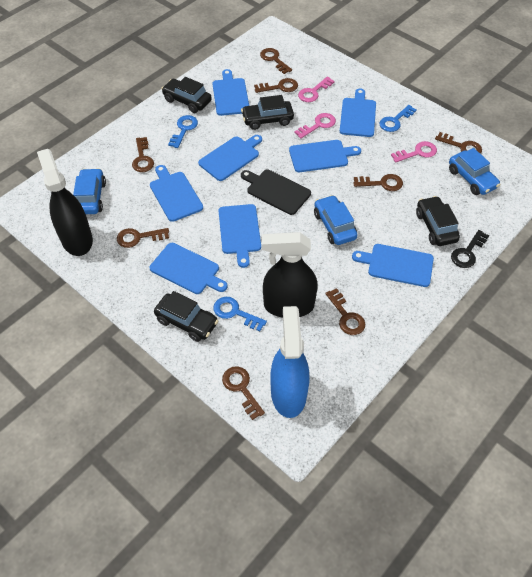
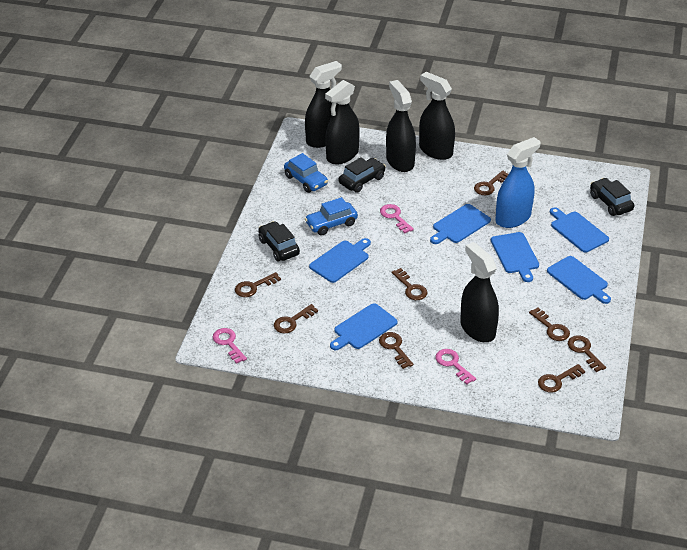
black car: [154,291,218,342] [161,77,212,113] [241,95,294,130] [416,196,460,246] = 4 -> [258,221,300,262] [339,157,386,193] [590,178,634,216] = 3
black cutting board: [241,169,311,215] = 1 -> none = 0
black key: [451,230,489,268] = 1 -> none = 0
black spray bottle: [37,149,93,256] [262,232,318,318] = 2 -> [305,61,342,148] [325,80,360,164] [386,80,416,172] [419,72,455,160] [460,242,499,342] = 5
blue car: [73,168,106,214] [314,195,357,245] [449,148,500,195] = 3 -> [284,153,328,193] [305,197,358,236] = 2
blue cutting board: [150,165,203,222] [150,243,227,294] [198,135,262,181] [212,69,249,116] [218,204,261,268] [289,140,361,172] [340,88,376,137] [352,244,434,287] = 8 -> [309,238,371,283] [330,303,398,351] [430,204,491,244] [491,232,539,282] [547,256,611,304] [550,207,609,253] = 6
blue key: [168,115,198,148] [213,297,267,331] [379,105,417,132] = 3 -> none = 0

